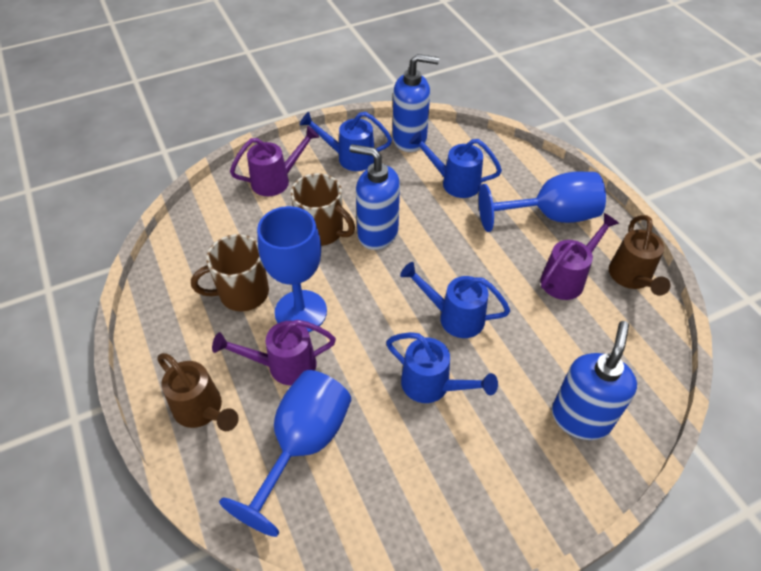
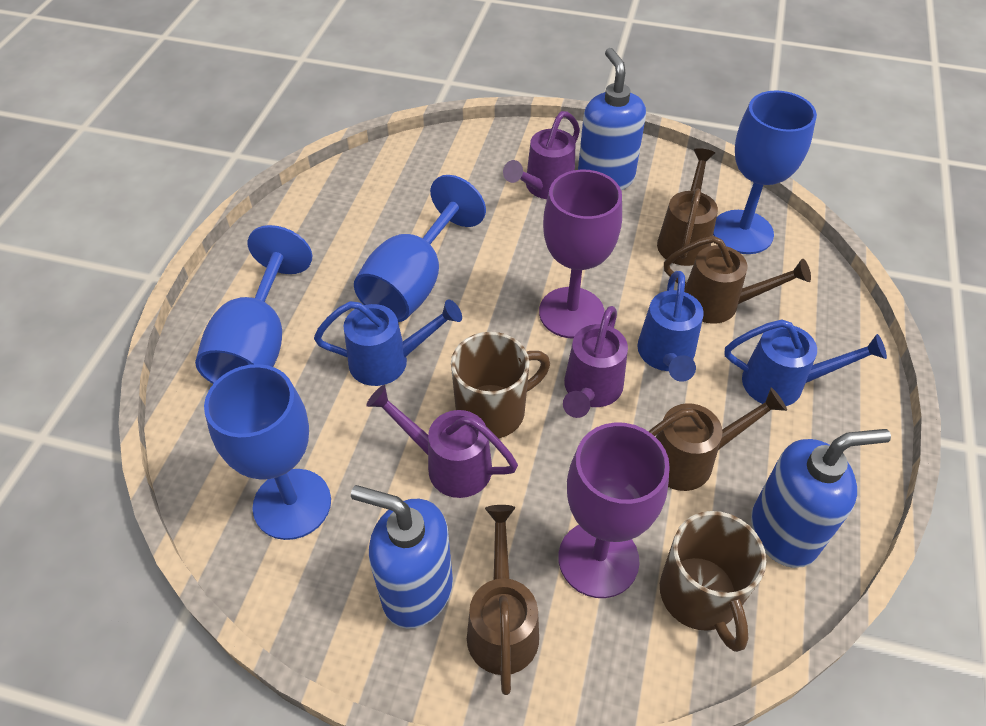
blue goblet: [219,370,351,537] [257,206,327,332] [479,172,606,232] = 3 -> [195,225,312,384] [204,364,331,540] [354,175,486,322] [713,90,817,254] = 4
blue watering can: [300,112,392,171] [386,332,498,403] [400,262,510,338] [409,131,502,198] = 4 -> [314,299,462,386] [637,271,704,382] [725,319,887,406] = 3
brown watering can: [157,353,239,431] [609,215,670,296] = 2 -> [467,505,539,695] [648,388,787,491] [657,148,718,266] [664,236,811,324] = 4
purple goblet: none = 0 -> [539,170,622,338] [558,422,670,598] = 2

